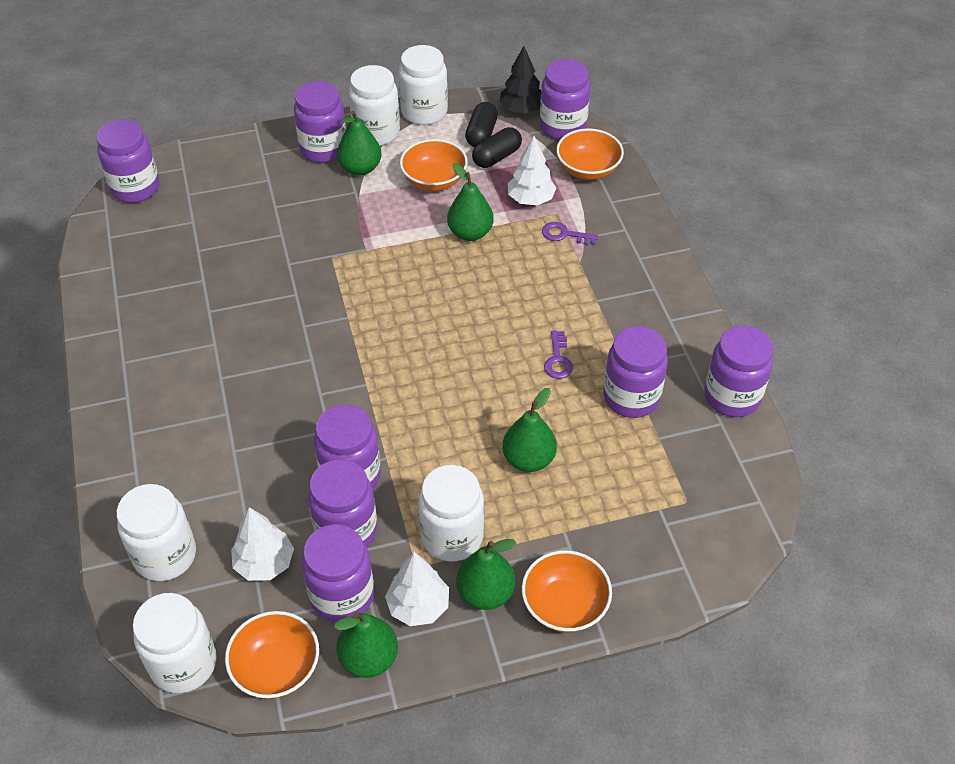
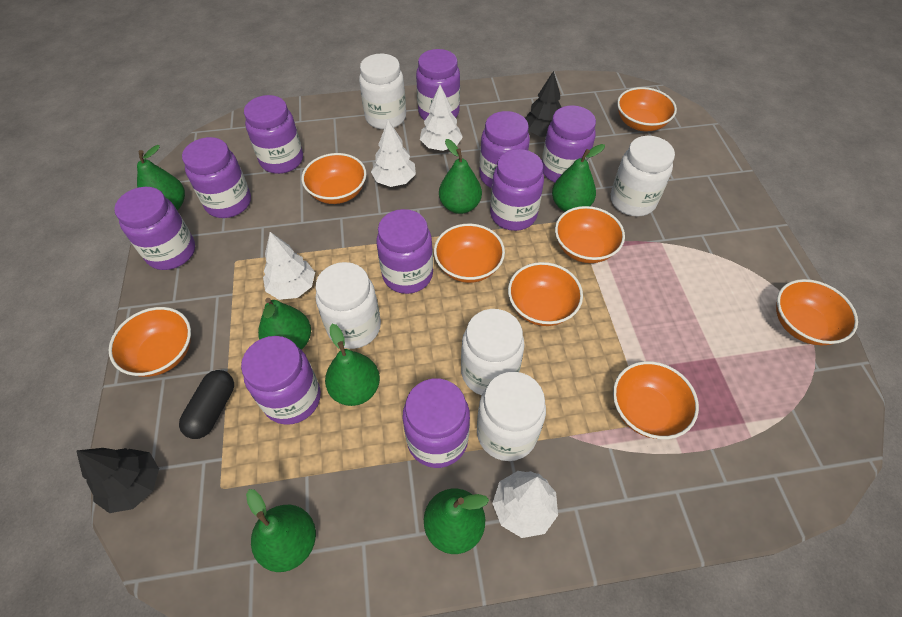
black capsule: [465,102,498,147] [472,127,522,168] = 2 -> [179,370,234,439] = 1
black tree: [500,46,541,113] = 1 -> [76,448,159,513] [525,71,561,137] = 2
green pear: [334,612,398,678] [337,111,382,175] [447,163,494,241] [456,539,517,610] [502,388,557,472] = 5 -> [137,145,185,210] [246,489,316,572] [258,298,311,350] [325,324,380,406] [424,489,489,554] [439,139,482,214] [552,144,605,212] = 7
orange bowl: [225,611,319,699] [400,139,468,191] [522,550,612,633] [556,128,624,180] = 4 -> [108,307,191,377] [302,153,366,204] [434,224,505,283] [508,262,583,326] [555,206,625,263] [613,361,699,439] [617,87,677,131] [776,279,858,346] = 8
purple jar: [96,119,160,203] [294,81,346,163] [302,524,374,623] [308,459,377,547] [314,404,381,489] [540,59,590,140] [603,326,668,418] [705,325,773,417] = 8 -> [114,187,195,270] [182,137,251,218] [241,336,321,425] [244,95,303,174] [376,209,433,294] [403,378,470,468] [416,49,460,120] [479,111,530,188] [490,149,544,231] [542,105,596,182] = 10
purple key: [542,222,598,245] [544,330,573,379] = 2 -> none = 0
white tree: [231,507,294,581] [385,552,449,626] [508,136,556,205] = 3 -> [263,232,315,300] [371,120,416,187] [420,85,463,151] [492,471,558,538] = 4

